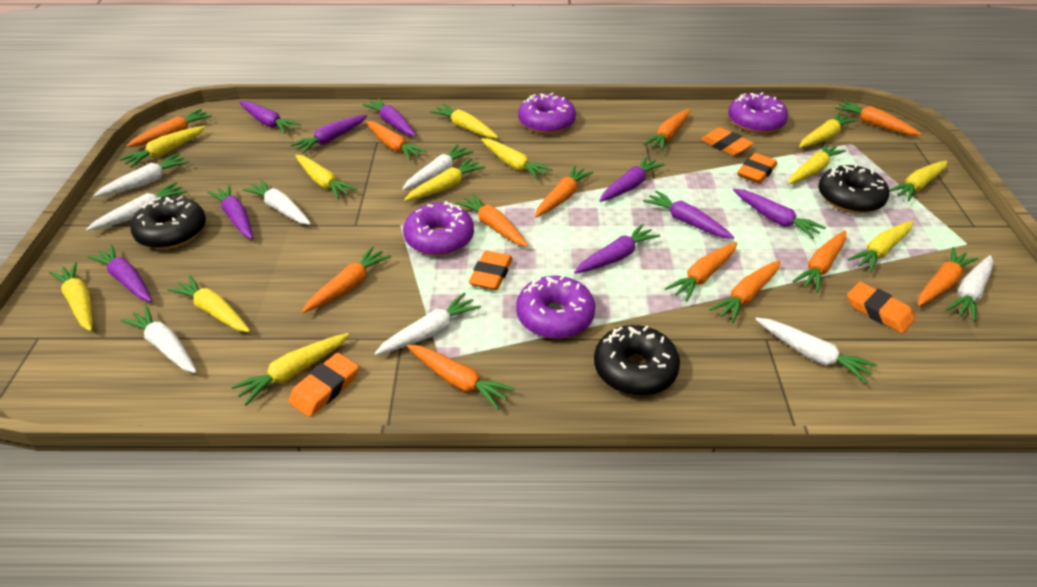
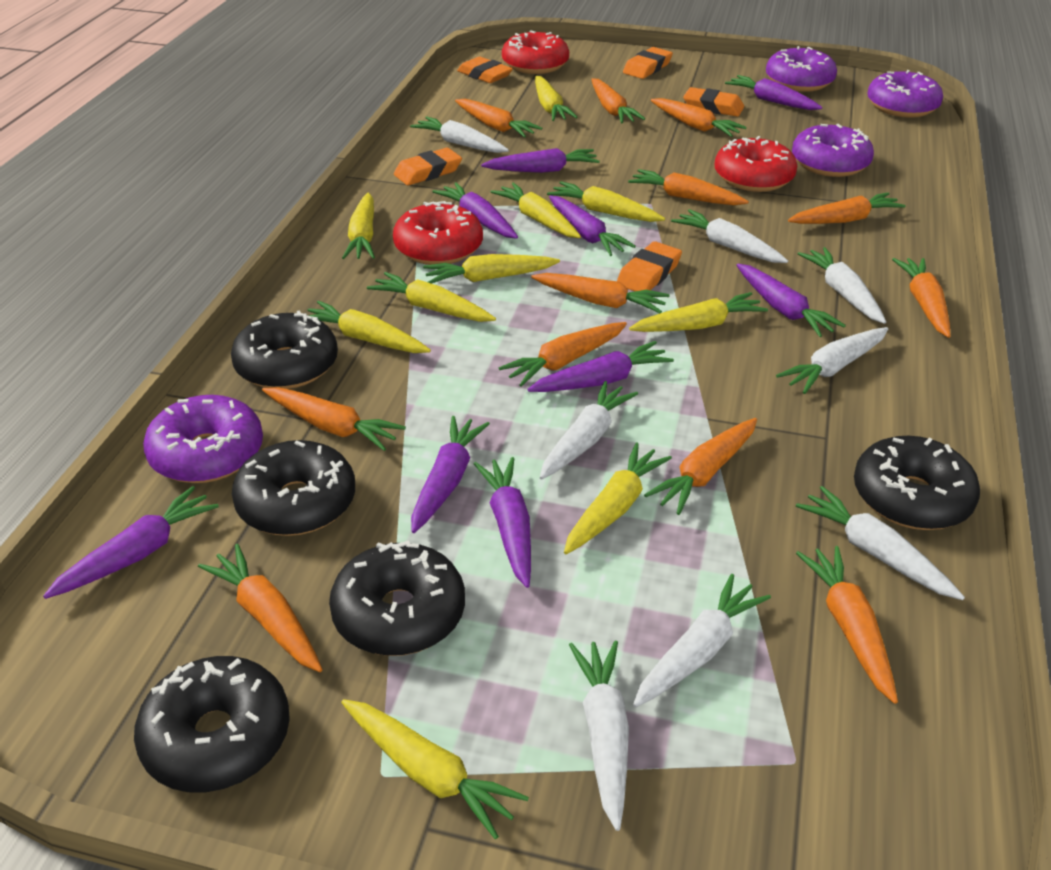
black donut: [130,196,206,249] [594,325,680,396] [818,164,889,214] = 3 -> [134,656,290,792] [231,310,338,389] [232,440,355,536] [329,540,465,656] [854,436,980,530] = 5
red donut: none = 0 -> [393,201,483,265] [502,30,569,74] [715,136,797,192] = 3
yellow carrot: [49,262,93,332] [119,126,206,168] [167,275,250,332] [231,333,349,405] [295,155,357,199] [404,158,486,201] [430,104,498,138] [481,138,552,180] [788,142,846,184] [799,112,857,148] [847,221,913,273] [889,161,948,202] = 12 -> [308,301,431,353] [341,699,529,840] [342,193,375,259] [367,272,496,322] [423,254,560,284] [490,183,581,238] [535,76,578,121] [547,181,665,222] [564,443,672,554] [629,292,768,332] = 10

